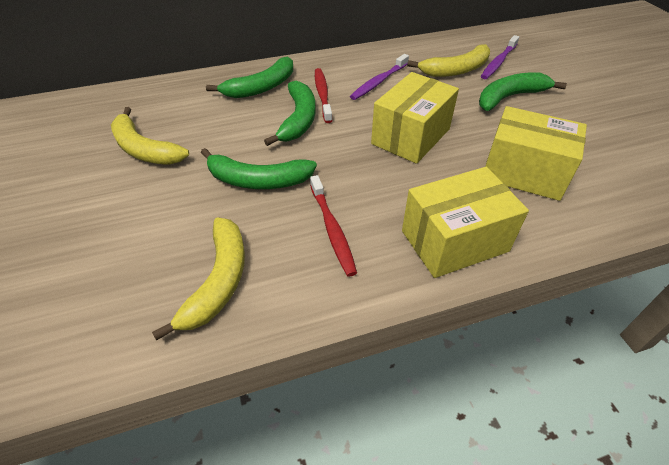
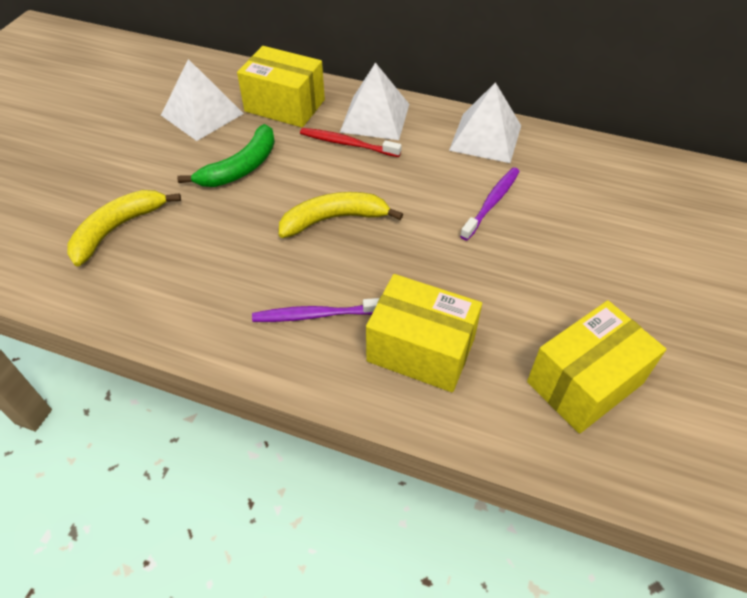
green banana: [201,148,317,189] [206,57,293,98] [264,81,316,146] [479,72,567,111] = 4 -> [177,124,275,187] = 1
red toothbrush: [310,175,357,276] [315,68,332,123] = 2 -> [300,128,402,157] = 1
white pyramid: none = 0 -> [161,59,244,141] [340,62,409,140] [449,82,521,163] = 3
yellow banana: [111,107,189,165] [152,217,245,341] [407,44,490,77] = 3 -> [67,190,181,266] [279,192,403,238] = 2

